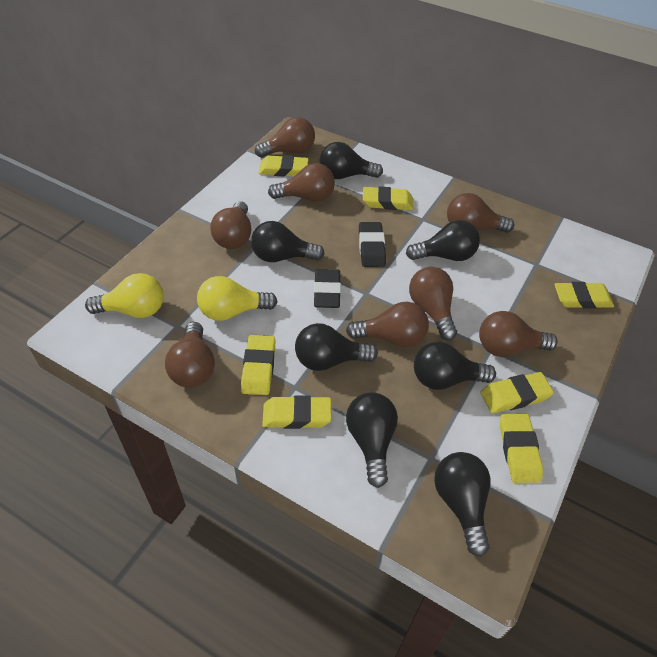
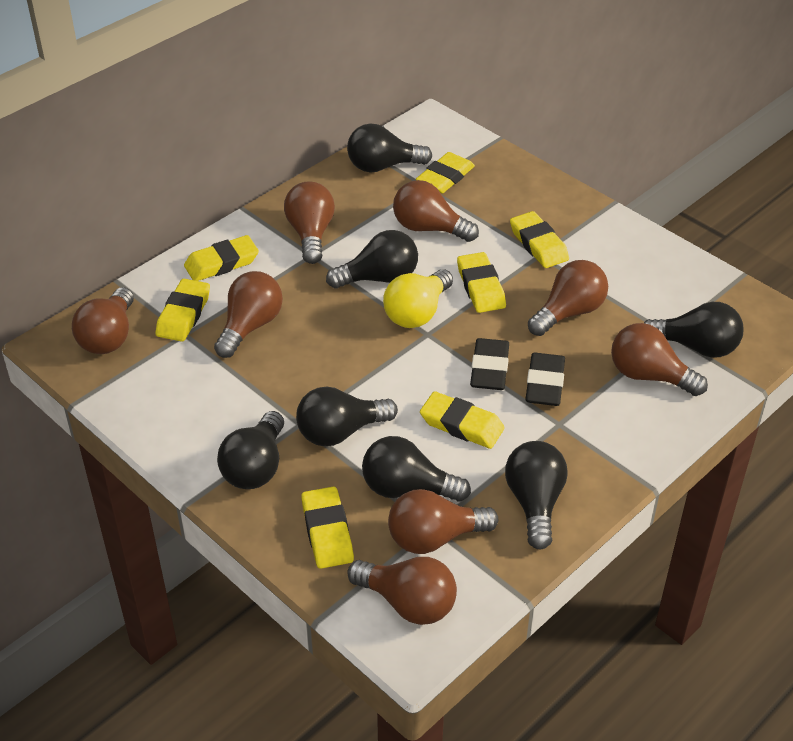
yellow light bulb: [85,273,164,318] [197,276,278,321] = 2 -> [383,269,453,328] = 1

